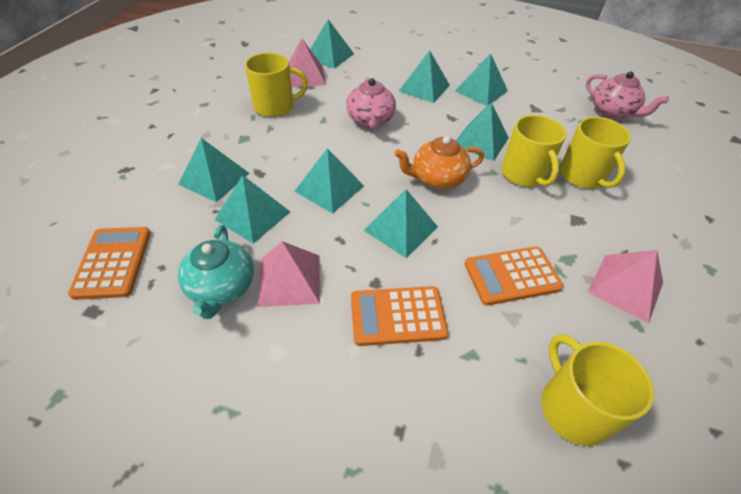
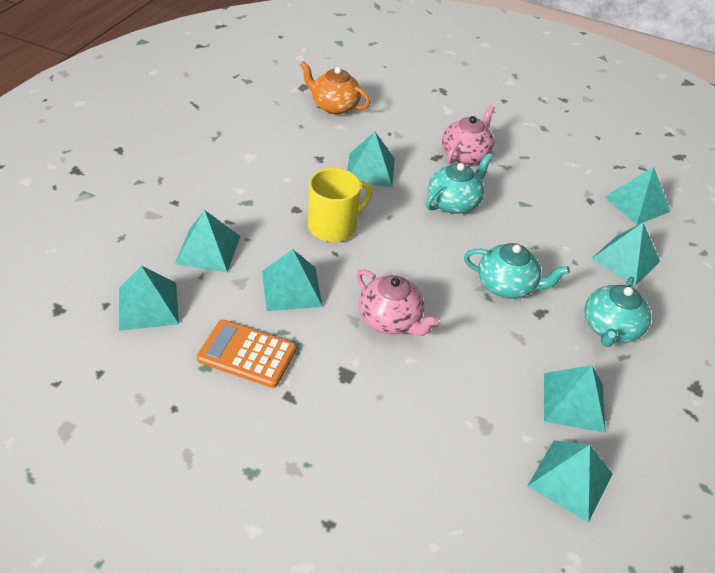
orange calculator: [68,227,151,300] [351,286,448,346] [465,247,564,305] = 3 -> [197,320,296,388] = 1
pink pyramid: [257,241,320,307] [289,39,326,87] [588,250,663,323] = 3 -> none = 0
turquoise teapot: [178,225,254,319] = 1 -> [426,153,493,214] [464,243,570,299] [585,277,651,347] = 3
yellow mug: [245,53,308,117] [502,115,566,187] [541,334,654,446] [560,117,631,188] = 4 -> [308,168,372,242] = 1

